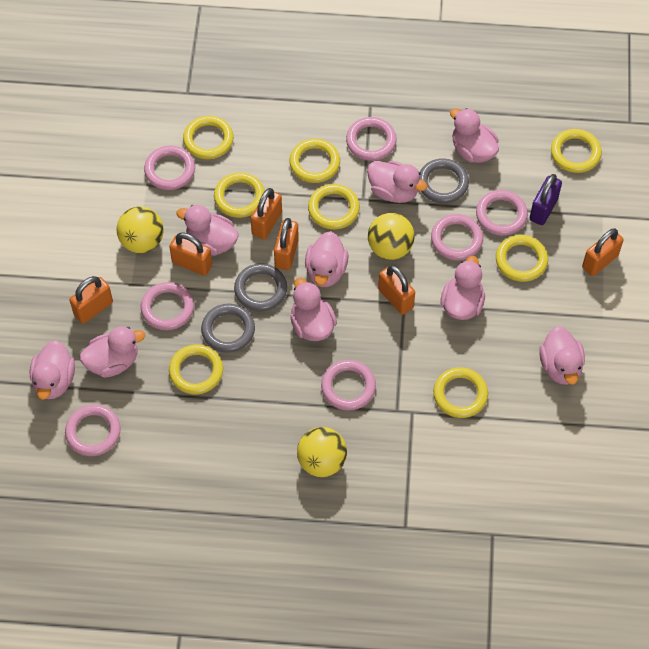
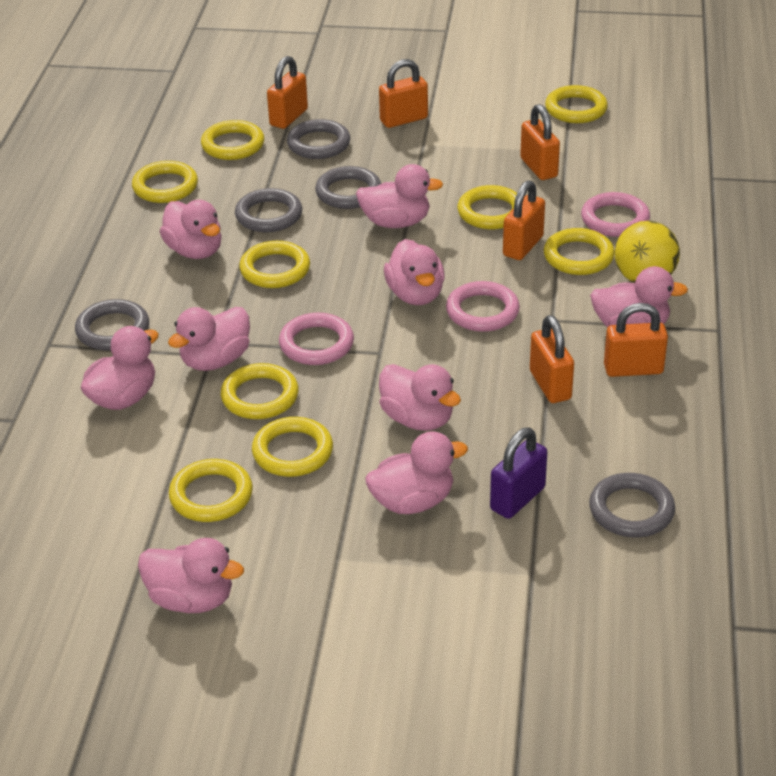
grey ring: [201,304,255,353] [234,263,287,311] [420,158,469,203] = 3 -> [75,299,149,351] [235,188,302,232] [287,119,350,159] [315,166,381,209] [589,473,675,538] = 5
pink ring: [65,404,121,456] [141,282,194,330] [144,146,195,190] [321,360,376,411] [346,117,397,161] [431,214,483,261] [476,190,528,236] = 7 -> [279,313,354,365] [446,281,520,332] [581,192,650,237] = 3
yellow ball: [116,206,164,253] [297,427,347,477] [368,213,415,260] = 3 -> [614,221,680,283] = 1
yellow ring: [169,344,223,395] [183,116,234,159] [214,172,265,218] [289,139,340,183] [308,184,360,230] [433,367,488,418] [496,235,548,282] [551,129,602,173] = 8 -> [132,161,198,203] [169,459,253,522] [201,120,264,160] [221,363,299,419] [239,241,310,288] [252,417,333,477] [457,185,517,229] [544,228,615,275] [545,85,608,123] = 9

